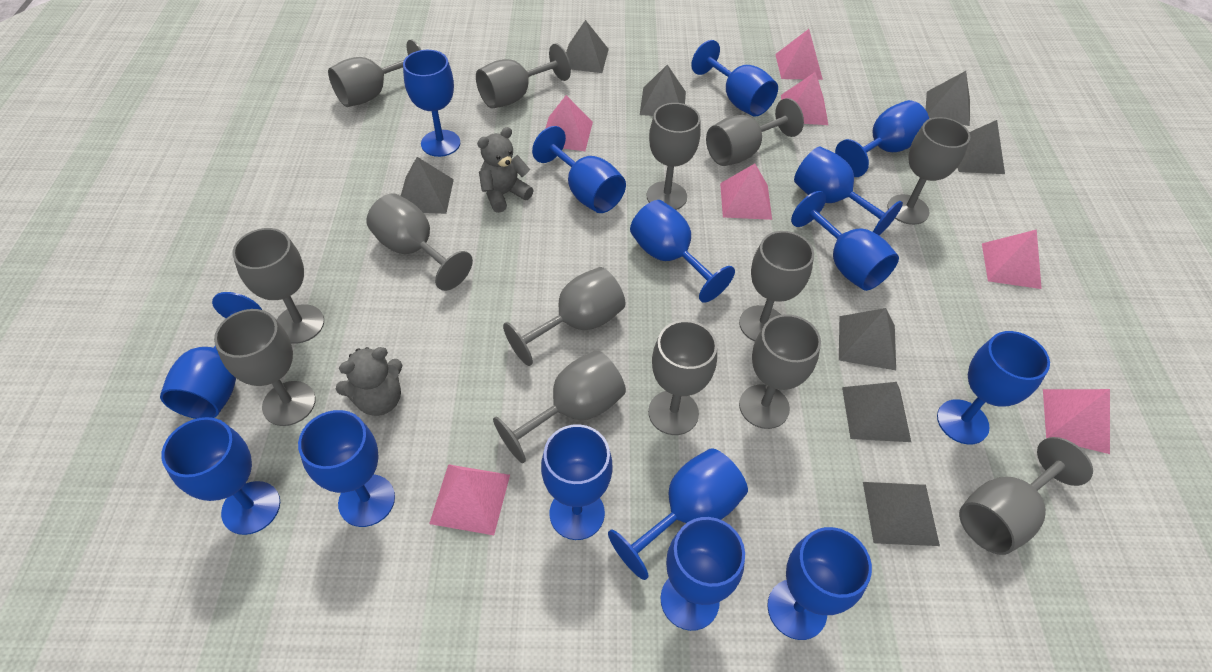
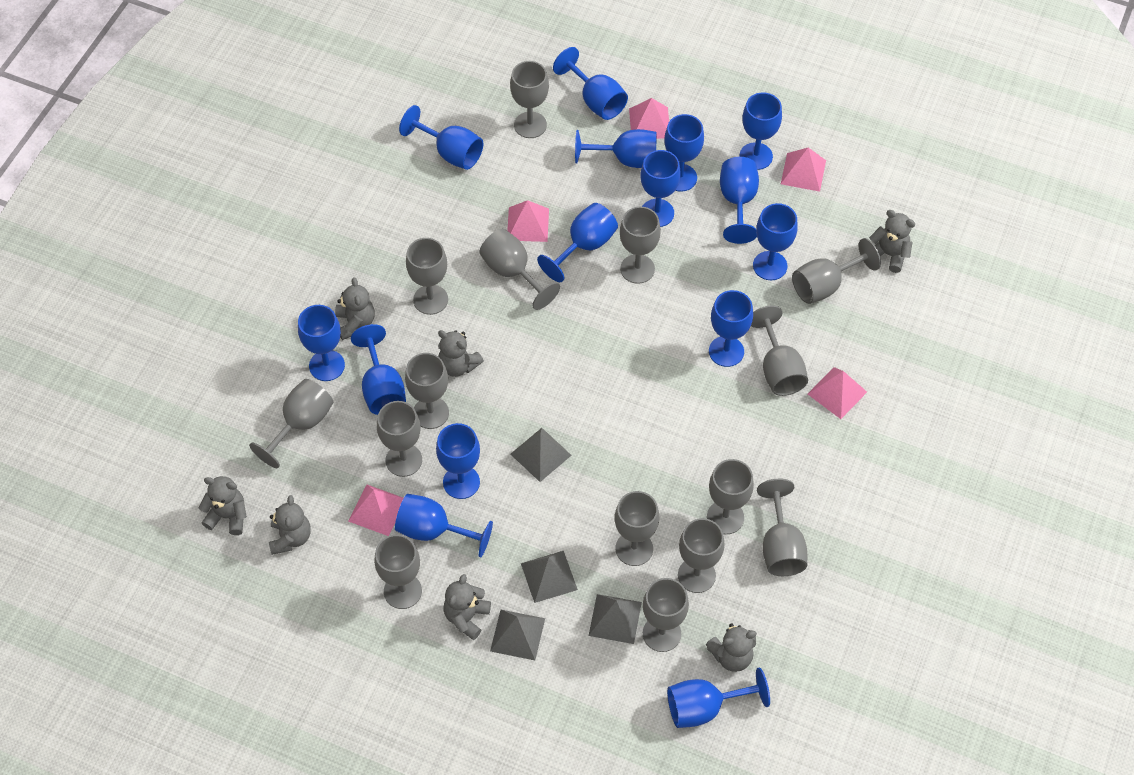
grey goblet: [214,309,316,426] [232,228,324,344] [328,40,421,107] [366,193,473,291] [476,43,571,109] [493,350,626,463] [503,267,625,366] [647,103,701,210] [648,320,717,435] [706,98,804,166] [739,231,814,341] [739,314,821,429] [887,117,970,225] [959,437,1093,555] = 14 -> [249,379,333,468] [374,535,422,609] [377,401,422,477] [405,353,449,429] [406,238,448,315] [480,229,560,310] [510,61,549,138] [615,491,659,566] [620,206,661,284] [643,578,689,652] [678,518,725,593] [707,459,754,534] [751,305,808,396] [757,478,807,576] [792,238,881,304] = 15
grey pyramid: [401,157,454,214] [566,20,609,73] [640,65,686,116] [839,308,896,370] [842,382,911,442] [863,482,940,546] [926,71,970,126] [957,120,1005,174] = 8 -> [490,610,545,660] [510,428,572,482] [521,551,578,603] [589,594,642,644] = 4
grey teddy bear: [336,347,402,416] [477,127,533,213] = 2 -> [199,476,247,535] [269,495,311,555] [335,277,375,340] [438,330,484,377] [444,574,491,640] [706,623,757,672] [869,210,915,273] = 7
pink pyramid: [429,464,510,535] [545,95,593,151] [720,164,772,220] [775,29,823,80] [781,72,828,125] [982,229,1042,289] [1043,389,1110,454] = 7 -> [348,485,403,536] [507,200,549,242] [629,98,669,139] [781,148,826,192] [808,367,867,419] = 5

